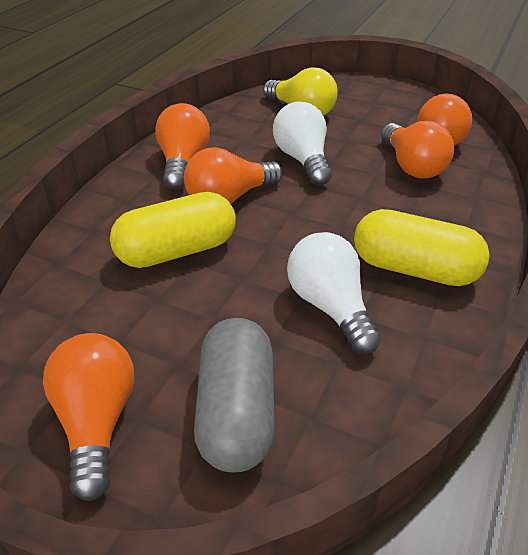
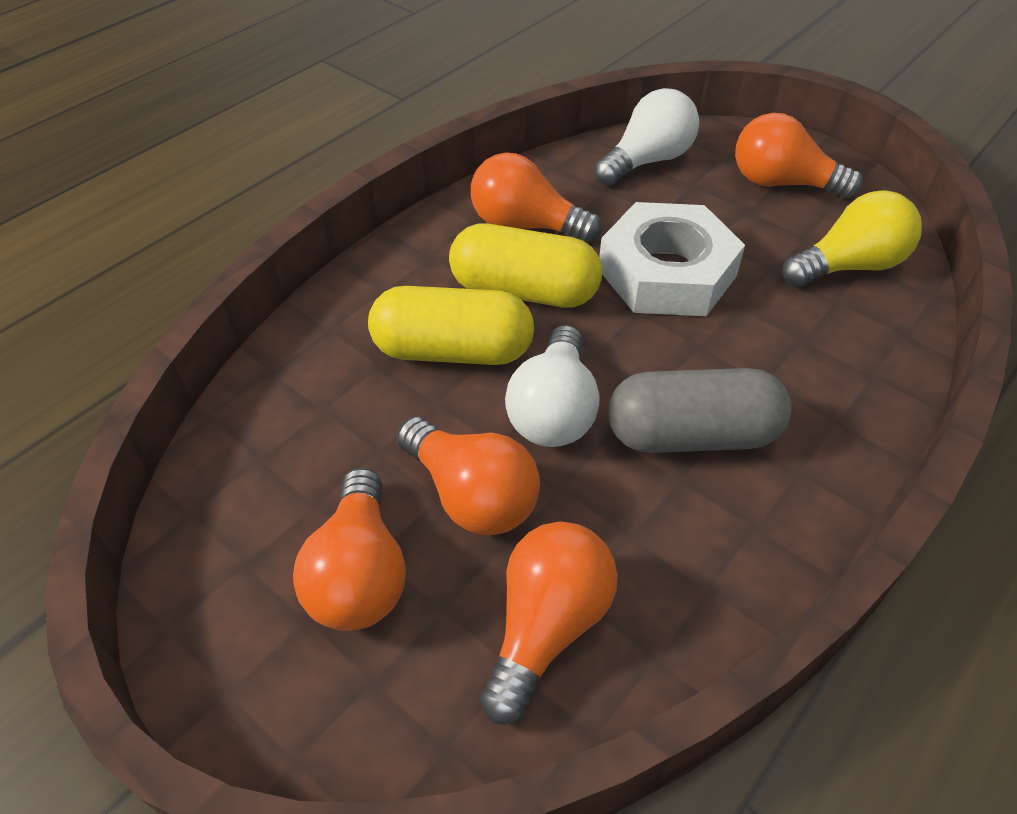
white nut: none = 0 -> [599,202,745,316] = 1

